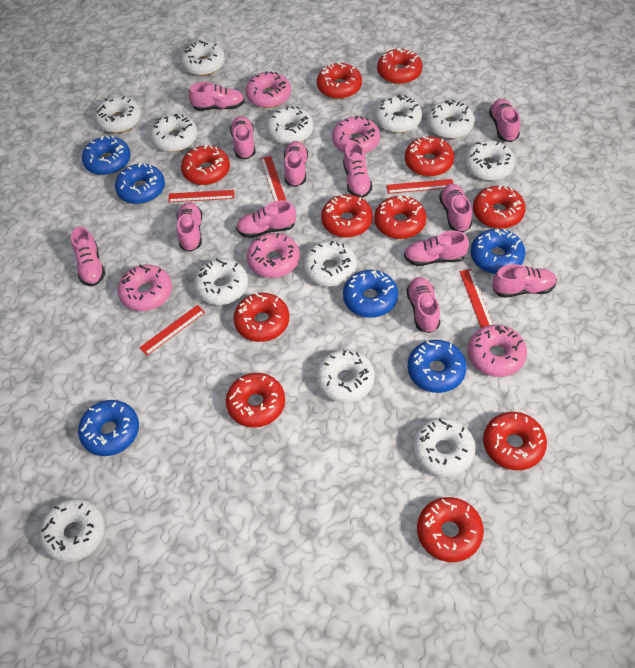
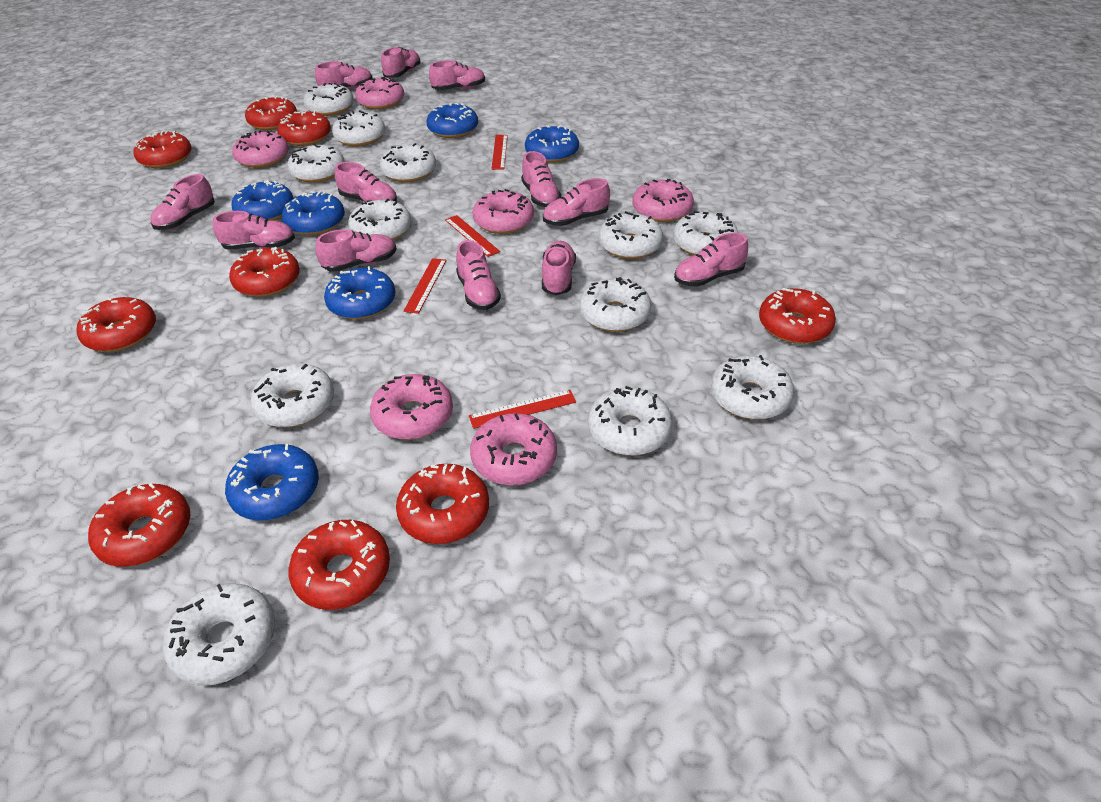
pink donut: [117,264,172,311] [246,71,291,108] [247,233,300,278] [332,116,380,153] [468,325,527,377] = 5 -> [232,130,289,168] [355,77,404,109] [370,374,453,440] [470,413,557,486] [472,189,534,234] [632,179,694,222] = 6
red donut: [181,145,230,185] [226,373,285,428] [234,293,289,342] [317,62,362,99] [321,194,373,238] [374,195,426,239] [377,48,422,84] [405,136,454,177] [417,497,484,562] [473,185,526,229] [483,412,547,470] = 11 -> [77,297,156,352] [88,483,190,567] [134,131,192,168] [229,247,300,297] [245,96,297,130] [277,111,331,146] [289,520,390,610] [396,464,489,544] [759,287,836,344] = 9
red ruler: [139,305,205,355] [168,190,234,202] [260,156,286,201] [387,179,453,194] [460,269,493,328] = 5 -> [403,258,447,314] [445,215,500,257] [469,390,576,429] [492,135,508,170] = 4

